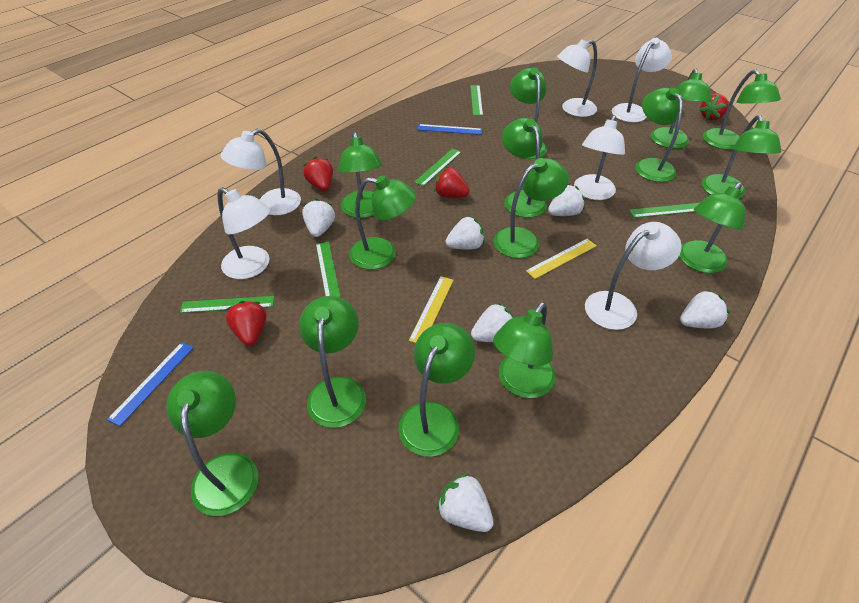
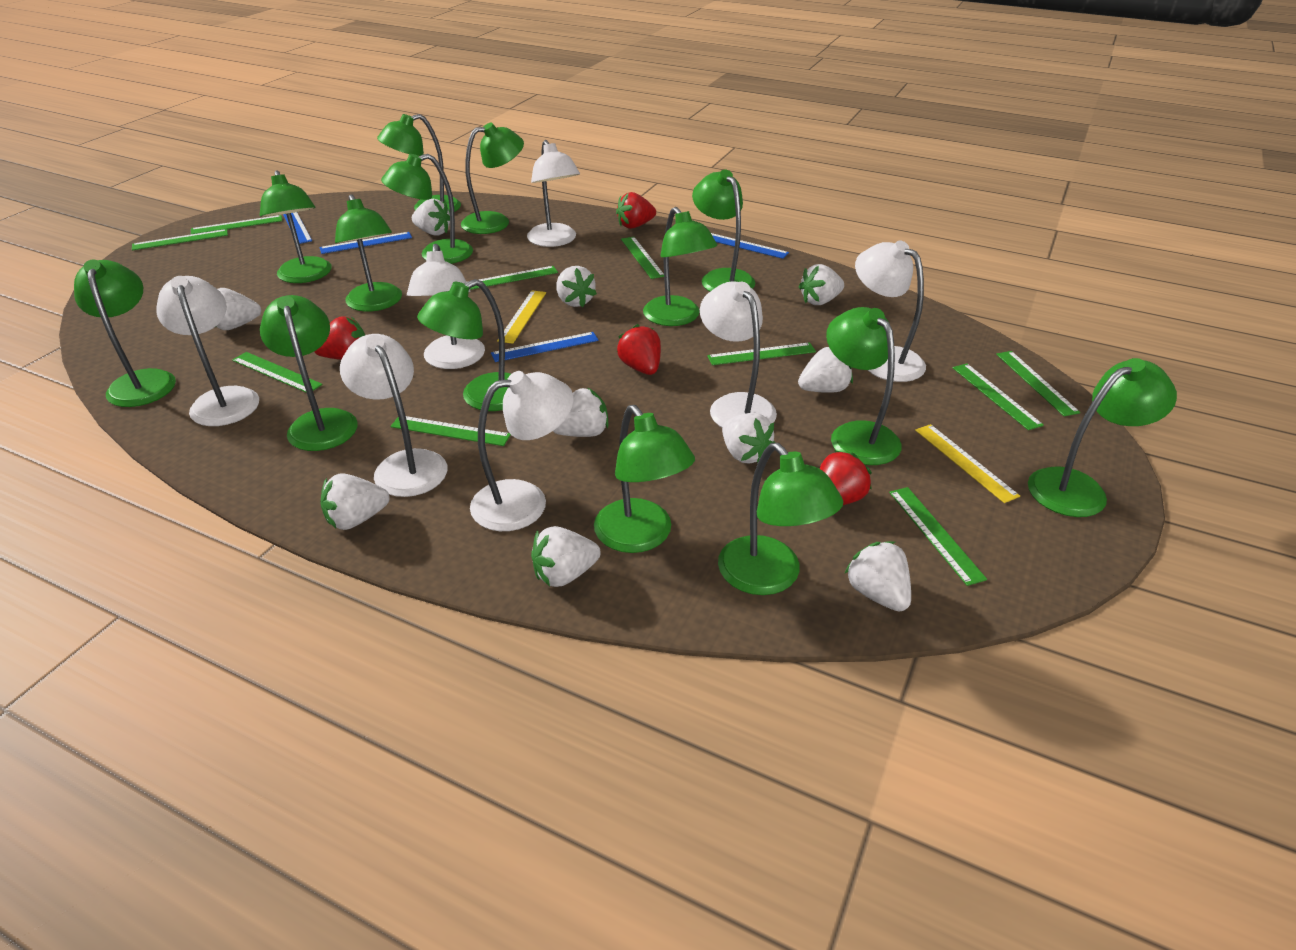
blue ruler: [107,342,194,426] [417,124,482,135] = 2 -> [283,212,312,244] [319,232,412,254] [491,332,599,362] [711,233,789,259] = 4
green ruler: [180,296,274,313] [316,242,341,298] [414,148,461,186] [470,85,483,116] [629,203,699,218] = 5 -> [132,229,228,251] [191,215,282,234] [232,352,323,393] [390,416,511,446] [470,266,558,290] [621,237,664,279] [707,342,816,365] [889,487,987,586] [952,364,1044,430] [996,351,1080,416] = 10
white lamp: [217,187,271,279] [221,128,301,215] [557,39,597,117] [574,115,625,200] [585,222,681,330] [612,38,672,122] = 6 -> [156,276,259,426] [340,334,447,497] [407,244,485,369] [470,371,574,531] [527,140,580,247] [700,281,777,427] [855,240,926,382] = 7
white strawberry: [302,199,335,237] [436,473,494,532] [446,216,485,250] [471,302,514,342] [548,184,585,216] [680,290,729,328] = 6 -> [216,288,261,330] [320,473,390,530] [412,199,450,236] [531,526,601,587] [553,388,609,437] [556,266,597,308] [722,413,775,463] [798,347,853,393] [799,264,844,305] [844,541,911,612] = 10

